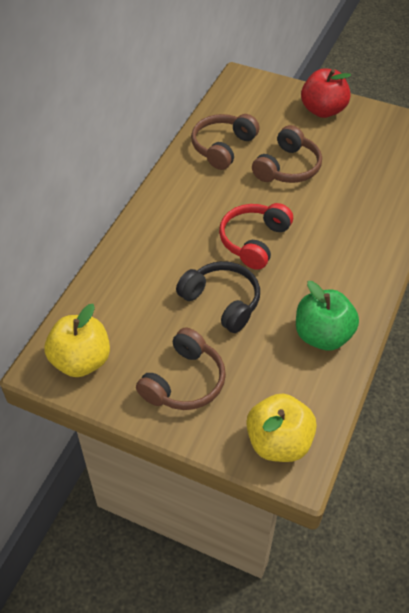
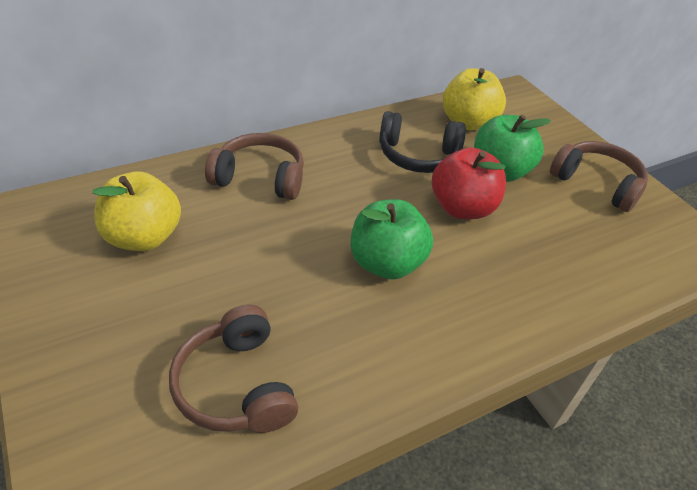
green apple: [296,281,359,350] = 1 -> [351,199,433,279] [474,115,551,182] = 2
red headphones: [219,203,293,270] = 1 -> none = 0

